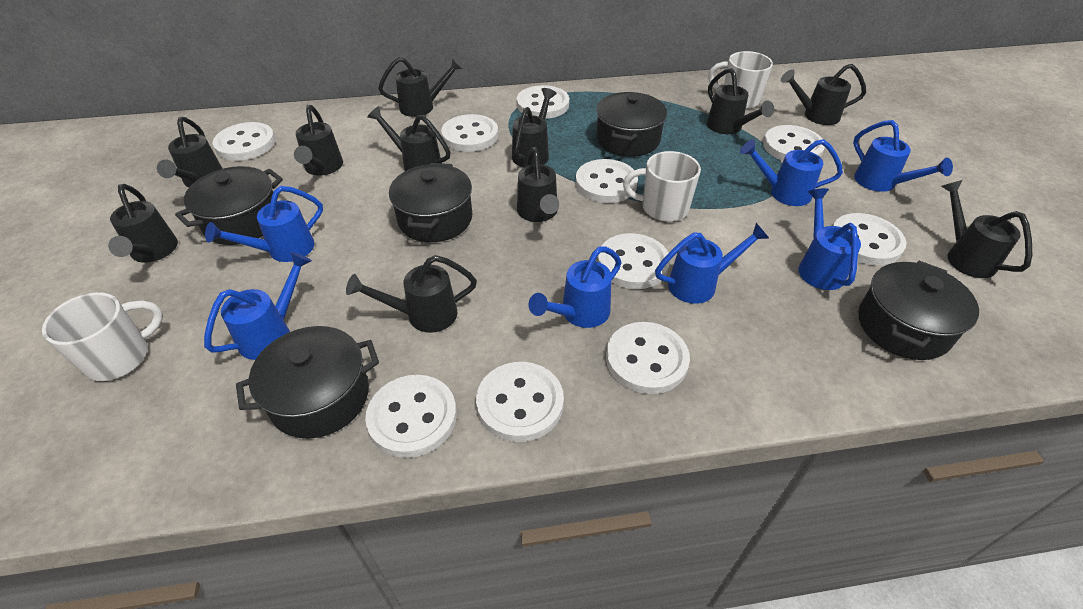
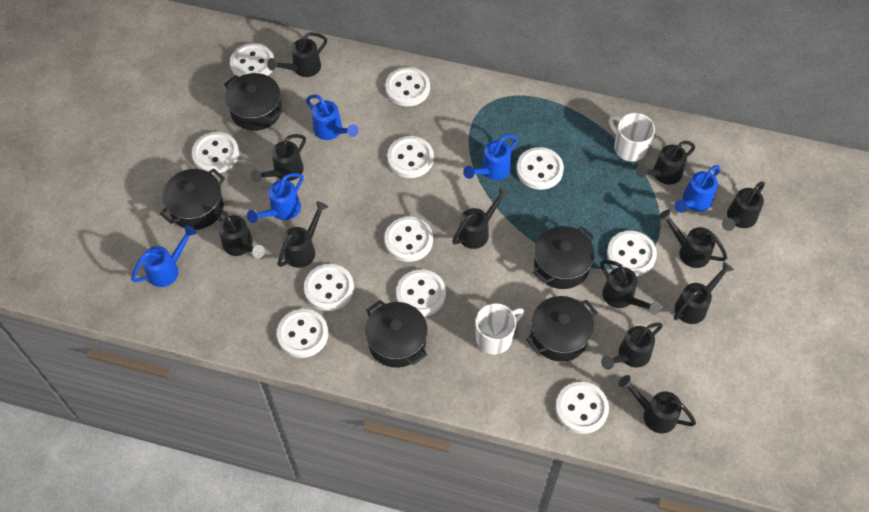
black watering can: [108,184,178,263] [157,117,223,187] [294,105,343,176] [346,255,477,333] [368,106,450,171] [378,57,463,117] [512,88,557,167] [517,147,559,222] [707,68,774,134] [781,64,866,125] [941,180,1032,278] = 11 -> [215,209,265,258] [251,134,306,183] [267,32,327,77] [278,201,328,268] [452,187,510,249] [600,260,661,315] [601,323,663,370] [619,375,696,434] [636,141,695,185] [659,209,727,268] [674,261,734,324] [722,181,765,231] = 12
blue watering can: [204,252,312,360] [205,186,323,262] [529,246,622,328] [655,223,769,304] [740,139,843,206] [798,188,861,290] [853,120,953,192] = 7 -> [131,225,197,287] [247,173,304,223] [306,95,358,140] [463,134,518,180] [674,165,720,213] = 5
white button: [213,122,276,161] [365,375,457,458] [441,114,498,152] [476,362,564,442] [517,85,569,119] [576,159,638,203] [598,233,670,289] [606,322,690,394] [763,125,825,161] [833,213,906,266] = 10 -> [192,132,239,174] [230,43,274,77] [277,309,328,358] [304,264,354,311] [385,67,430,106] [385,217,433,262] [387,136,434,178] [396,270,446,317] [517,147,564,190] [555,382,609,434] [607,231,657,276] = 11
white mug: [42,292,163,381] [623,151,701,222] [708,51,773,109] = 3 -> [475,303,524,355] [609,113,655,162] = 2

